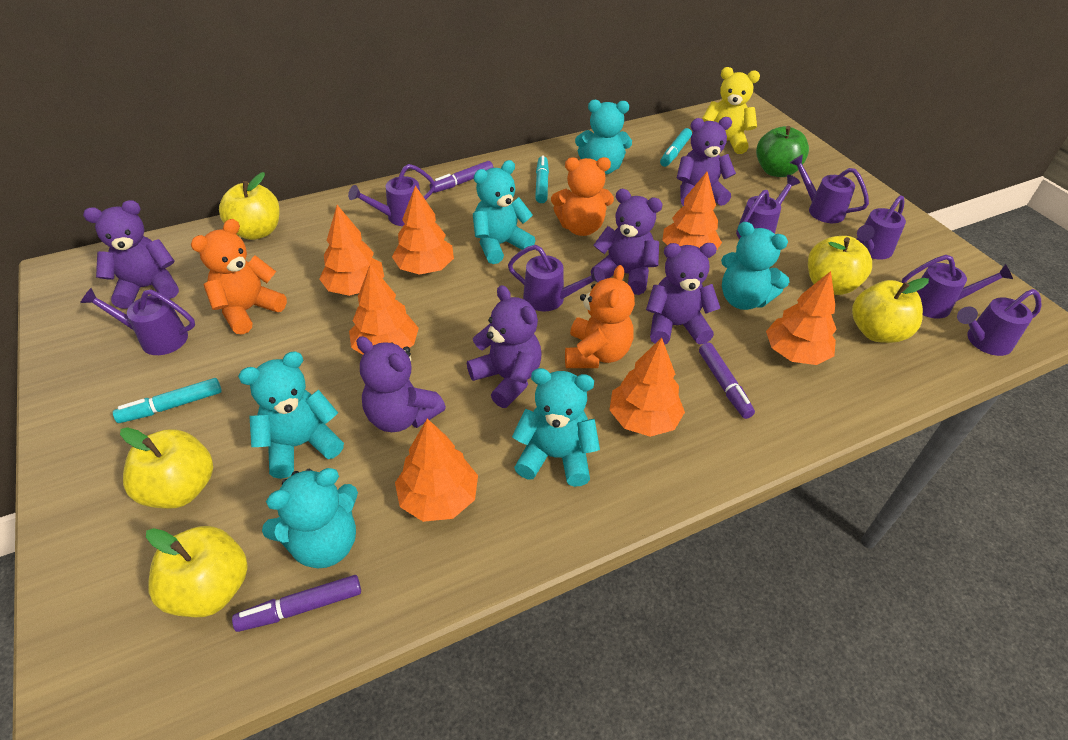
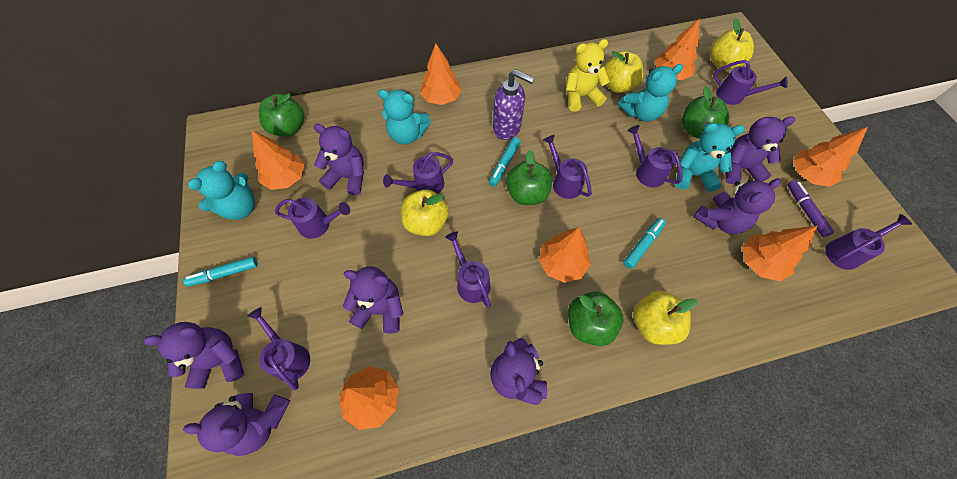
green apple: [756,126,809,177] = 1 -> [259,93,304,136] [506,150,552,205] [568,291,623,346] [682,86,729,139] = 4
orange teddy bear: [191,219,287,334] [551,157,614,236] [565,265,635,368] = 3 -> none = 0
purple marker: [232,575,361,632] [430,161,493,193] [699,343,755,419] = 3 -> [787,180,834,237] = 1
purple soap dispenser: none = 0 -> [493,70,534,140] = 1
purple teddy bear: [83,200,179,309] [356,336,446,432] [467,285,542,408] [591,189,663,295] [646,243,720,345] [677,117,736,206] = 6 -> [144,322,244,389] [183,393,290,456] [313,124,364,195] [343,266,403,333] [490,338,547,405] [693,178,781,234] [725,116,795,184] = 7
turquoise teddy bear: [238,351,344,479] [262,468,358,568] [473,160,535,264] [512,368,600,487] [575,100,632,175] [721,222,790,310] = 6 -> [188,161,255,220] [378,89,431,145] [618,64,683,122] [675,123,745,192] = 4
yellow apple: [120,427,213,509] [146,526,248,617] [219,172,280,240] [808,236,872,295] [852,278,929,343] = 5 -> [401,189,449,236] [604,51,643,93] [633,291,698,345] [710,18,754,70] = 4

